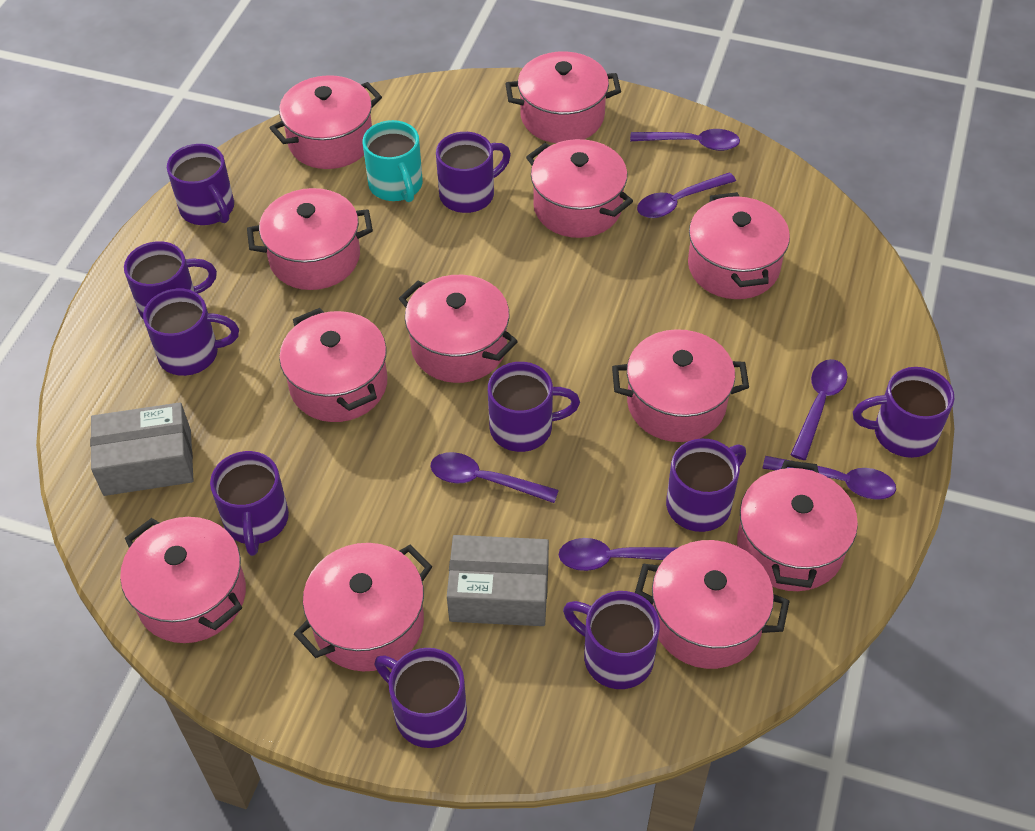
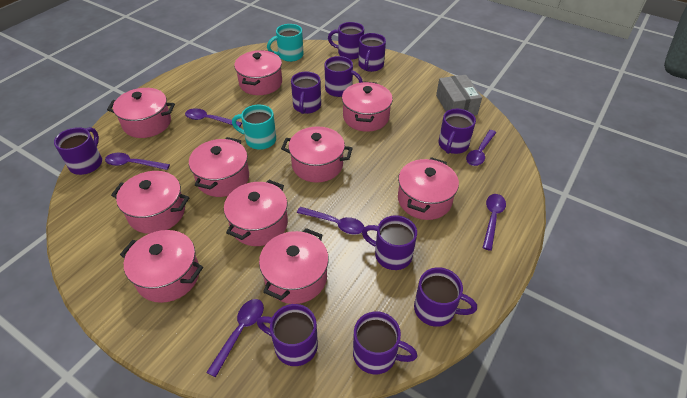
grey box: [90,402,194,496] [447,535,549,626] = 2 -> [436,75,482,115] = 1
pink pot: [120,517,246,643] [247,188,373,290] [270,75,382,169] [279,308,387,422] [294,543,433,671] [399,275,518,383] [505,51,621,143] [526,139,633,238] [612,329,749,442] [635,540,790,669] [688,192,790,299] [737,460,858,591] = 12 -> [107,88,175,138] [111,171,189,234] [120,230,203,303] [189,137,249,197] [224,180,288,246] [234,50,282,95] [259,228,329,304] [281,126,353,183] [342,81,393,132] [398,157,459,220] = 10
turquoise mug: [363,120,423,202] = 1 -> [232,104,276,150] [267,24,304,62] = 2

